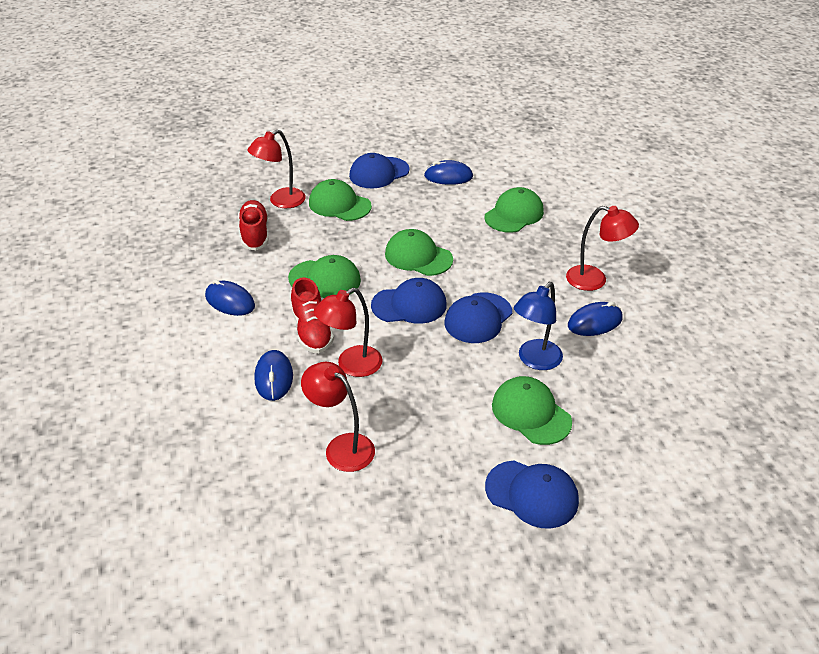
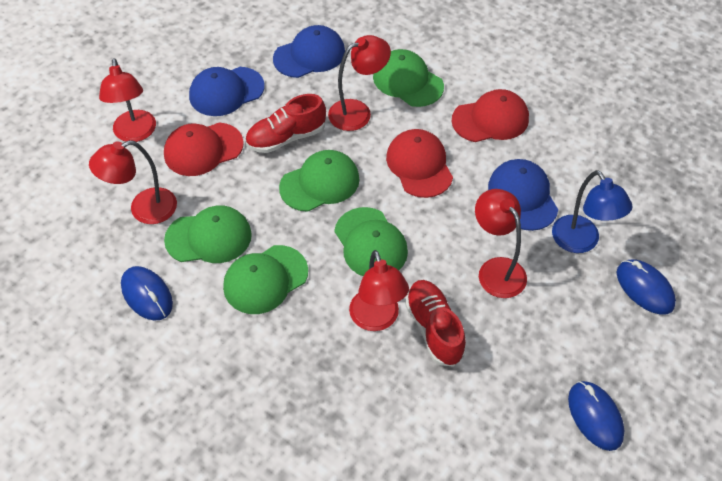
blue cap: [349,153,409,188] [371,278,447,324] [444,292,512,343] [485,460,579,529] = 4 -> [189,67,264,116] [273,25,345,78] [488,159,558,231] = 3
blue mouse: [205,279,255,316] [254,350,293,401] [424,160,473,185] [568,302,622,336] = 4 -> [121,266,173,320] [568,381,624,451] [617,260,676,315] = 3
red cap: none = 0 -> [164,122,244,176] [386,129,453,198] [452,89,529,142] = 3
red lamp: [248,130,306,208] [301,362,375,472] [314,288,383,377] [566,206,639,291] = 4 -> [89,140,177,224] [99,58,156,142] [328,35,391,131] [349,250,409,331] [475,189,527,298] = 5

